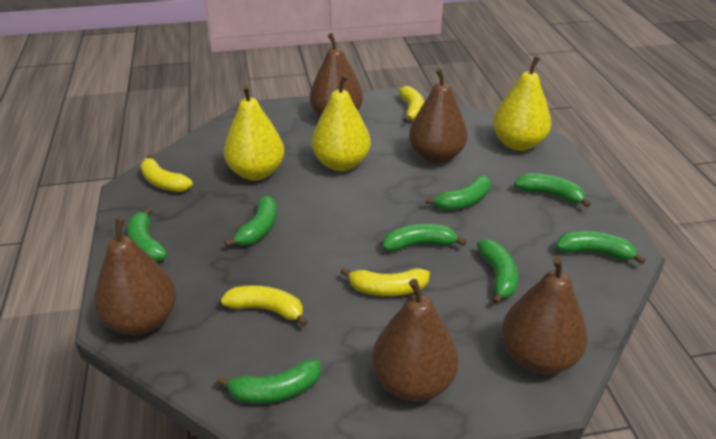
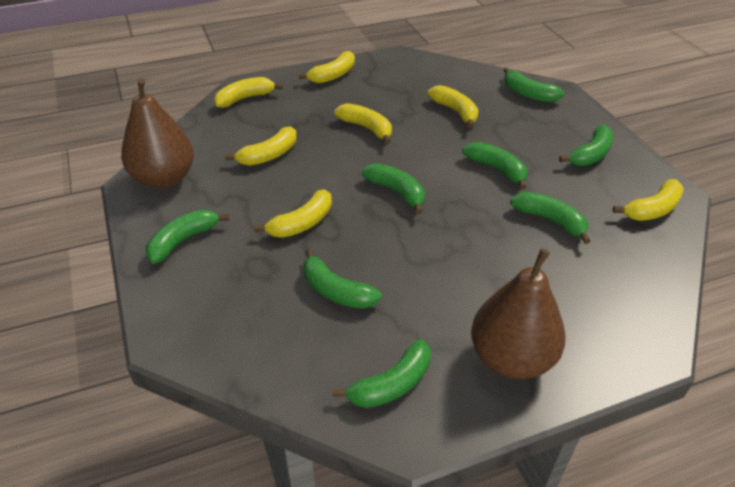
brown pear: [94,217,176,335] [310,33,363,117] [372,279,459,401] [409,68,467,164] [502,256,588,374] = 5 -> [121,78,194,188] [471,248,566,379] = 2
yellow banana: [140,154,193,192] [221,285,308,327] [341,268,430,296] [399,86,424,123] = 4 -> [214,77,283,108] [225,126,297,166] [254,189,332,238] [299,51,355,84] [334,103,392,144] [428,85,479,128] [613,179,684,221] = 7
yellow pear: [224,85,284,181] [312,75,371,171] [493,56,551,151] = 3 -> none = 0

